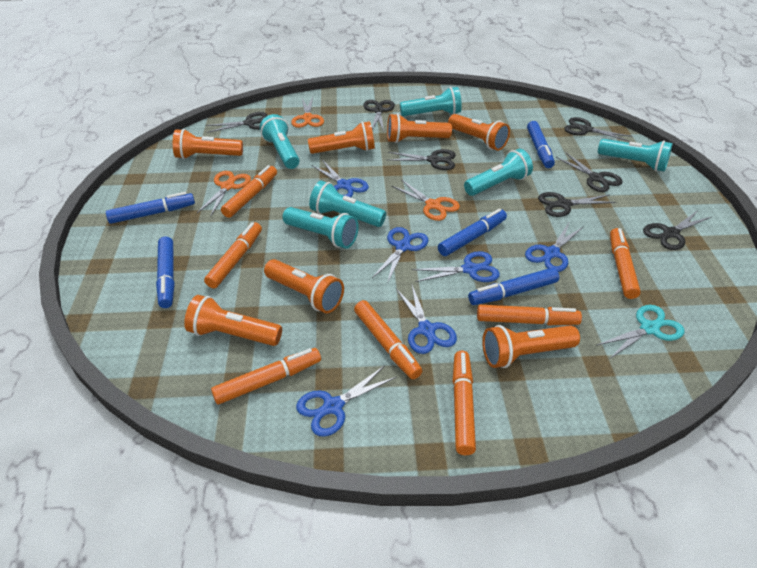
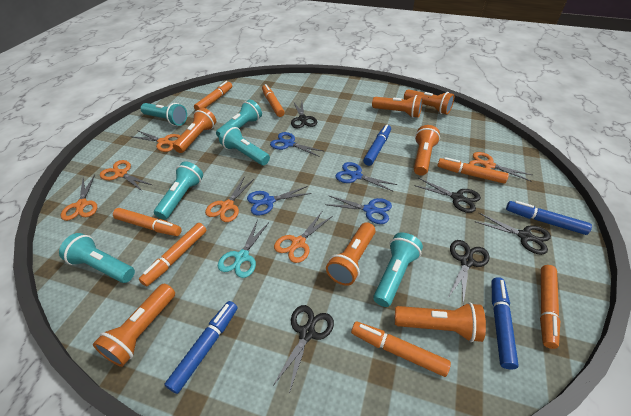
black scissors: [205,112,268,133] [363,100,395,131] [387,149,455,170] [538,192,616,217] [556,153,622,192] [564,117,633,142] [643,210,711,250] = 7 -> [272,305,334,394] [291,101,317,128] [414,178,481,213] [448,240,490,305] [476,212,551,255] = 5
blue marker: [106,192,195,224] [156,237,175,308] [438,209,507,256] [468,268,559,305] [527,121,555,168] = 5 -> [164,301,238,394] [363,124,391,166] [492,277,519,369] [506,201,592,235] = 4
blue scissors: [296,365,397,437] [311,160,369,197] [372,227,428,284] [396,285,457,354] [412,251,500,282] [525,221,583,272] = 6 -> [247,186,312,215] [270,132,325,157] [328,195,392,224] [336,162,398,192] = 4
orange scissors: [197,171,251,216] [291,97,324,128] [392,179,460,221] = 3 -> [61,174,97,221] [100,160,152,191] [130,130,181,152] [205,176,255,222] [274,212,333,263] [469,152,532,181] = 6

